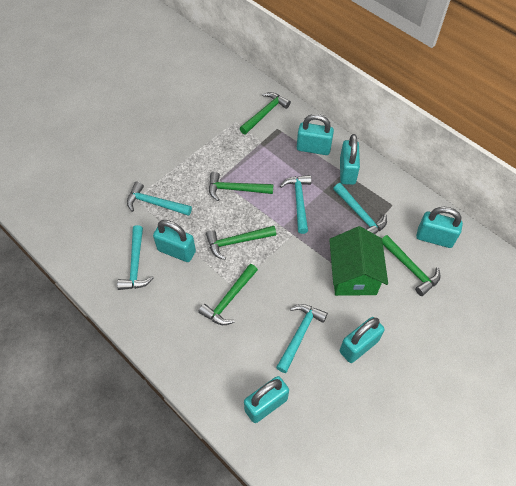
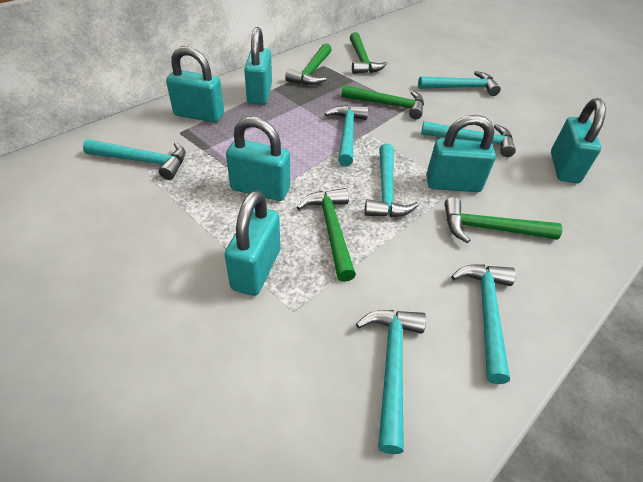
green house: [329,226,388,296] = 1 -> none = 0
turquoise hammer: [117,225,154,290] [127,182,192,216] [276,304,328,373] [280,175,312,234] [333,183,387,234] = 5 -> [83,139,185,180] [325,105,368,166] [356,310,426,454] [364,143,419,217] [418,71,501,96] [421,121,516,157] [451,264,516,384] = 7

